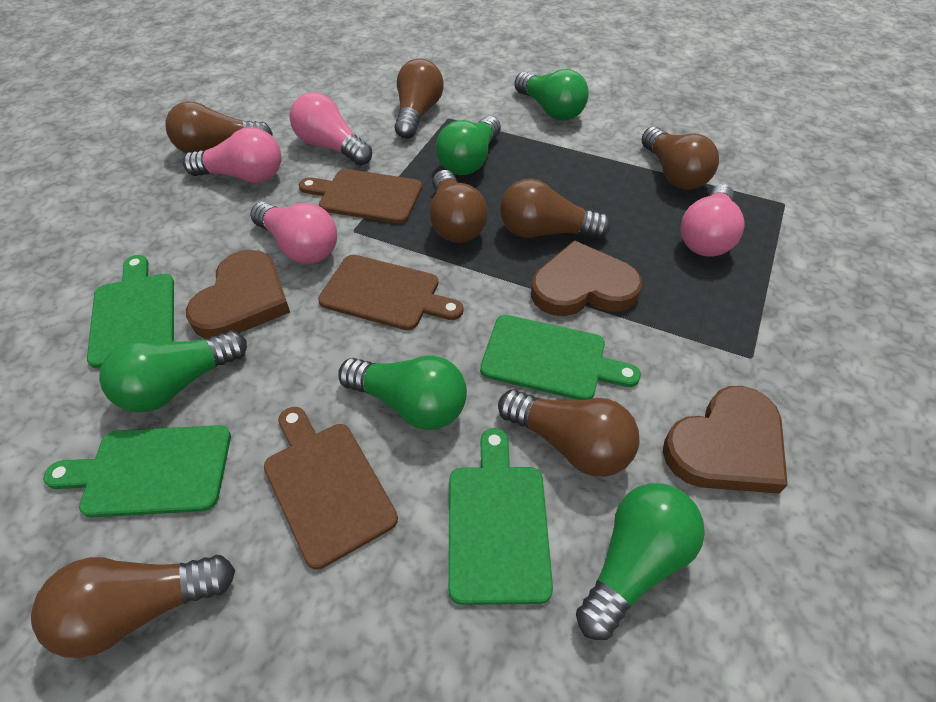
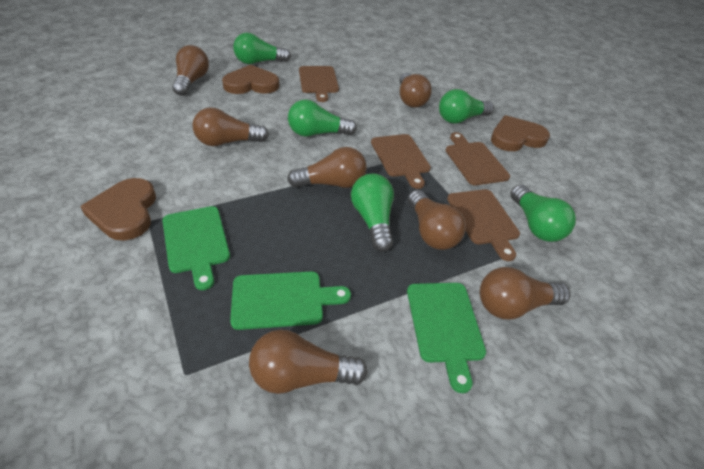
brown cutting board: [264,407,398,570] [299,169,422,224] [318,255,463,330] = 3 -> [299,66,339,102] [371,134,431,189] [445,132,510,185] [447,189,520,261] = 4
green cutting board: [43,425,231,518] [87,255,174,368] [448,428,553,605] [480,315,641,400] = 4 -> [162,206,230,290] [230,271,351,330] [407,283,486,393] = 3
pink light bulb: [183,127,281,183] [250,202,337,264] [290,92,372,165] [680,184,744,257] = 4 -> none = 0

